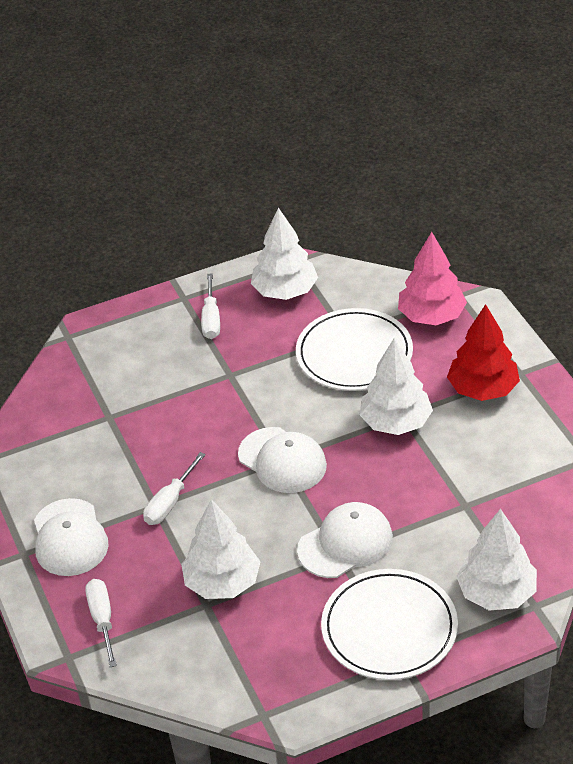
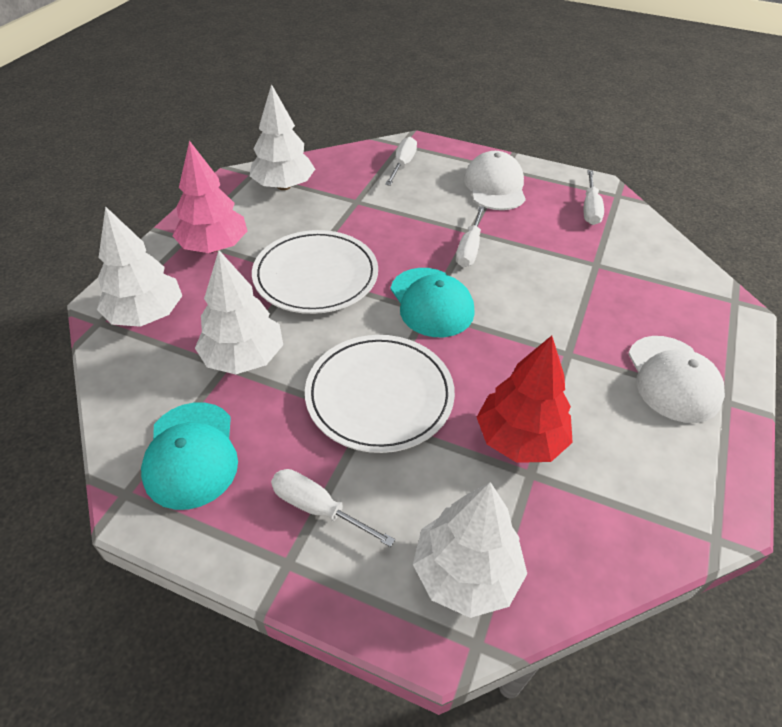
turquoise cap: none = 0 -> [141,402,238,510] [391,268,474,337] = 2
white cap: [34,498,109,576] [238,427,327,493] [297,502,393,578] = 3 -> [464,151,526,210] [628,336,725,423] = 2
white screwdriver: [85,579,117,667] [143,452,206,525] [201,273,220,339] = 3 -> [271,469,395,547] [385,137,417,186] [456,206,485,267] [584,170,604,225] = 4

